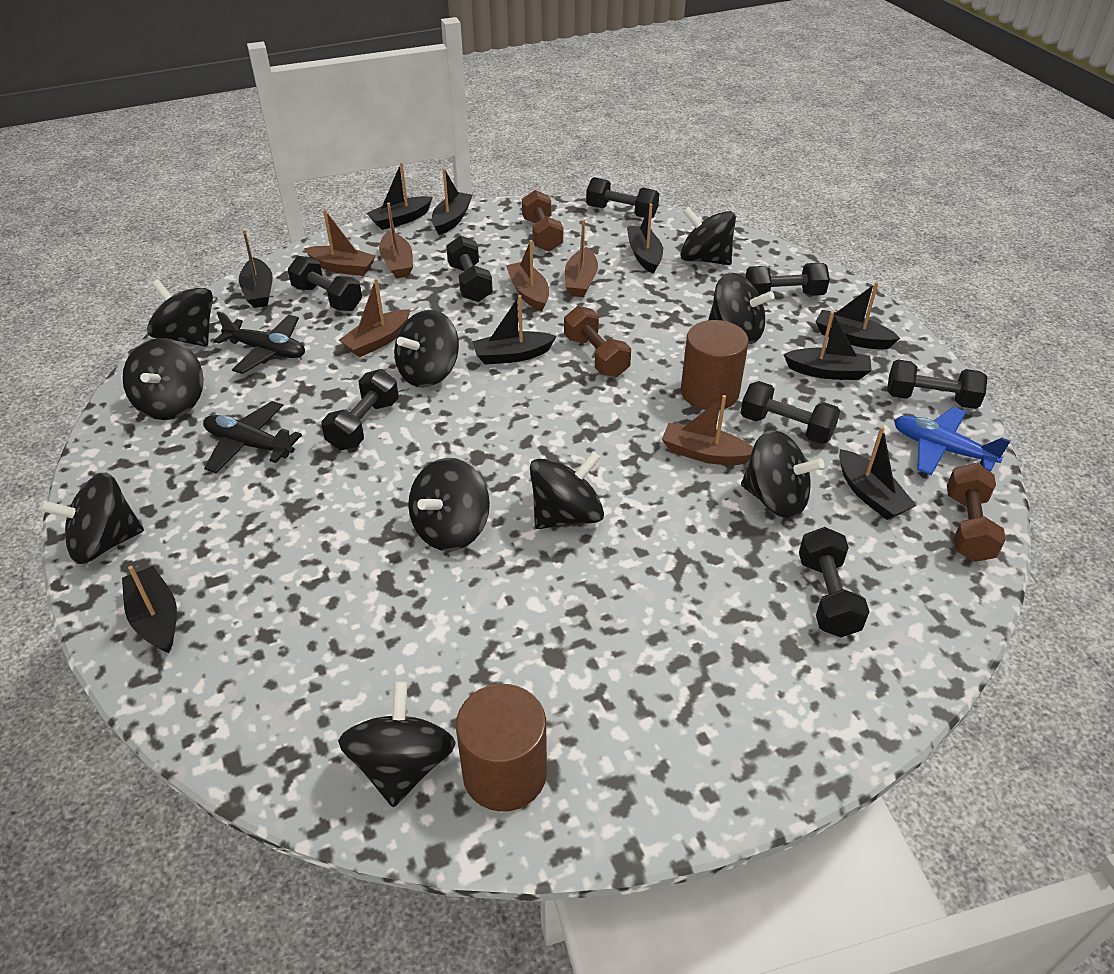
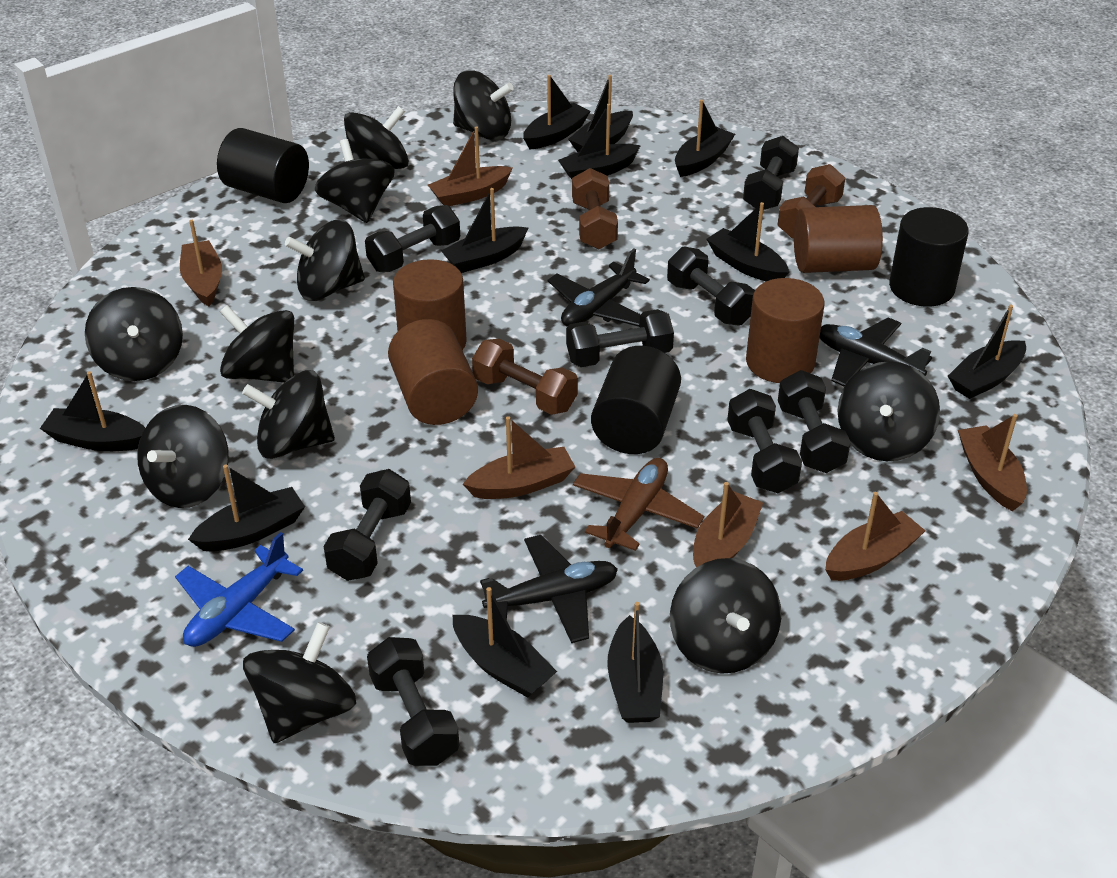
black boat: [122,566,177,653] [239,230,273,308] [367,163,433,230] [432,168,473,235] [472,295,557,365] [627,204,663,274] [783,311,872,380] [815,282,900,350] [839,427,916,520] = 9 -> [40,371,145,451] [188,464,305,551] [441,188,528,273] [452,587,557,698] [523,75,591,149] [558,104,641,179] [568,75,633,152] [607,602,663,723] [675,100,735,177] [706,202,789,281] [948,305,1026,399] = 11
black cylinder: none = 0 -> [217,128,309,203] [591,346,681,454] [889,207,969,307] = 3
black plane: [203,401,302,473] [214,312,305,374] = 2 -> [480,535,618,643] [548,249,650,327] [820,318,932,387] = 3
black spinning top: [39,472,144,564] [122,338,204,420] [147,279,213,347] [338,682,456,807] [394,310,459,388] [408,458,490,551] [530,451,604,529] [680,207,736,265] [708,273,774,344] [741,430,824,518] = 10 -> [85,287,183,381] [137,405,229,508] [220,305,294,383] [242,370,335,459] [243,622,356,743] [285,219,365,301] [315,139,395,223] [344,106,409,169] [453,70,514,140] [670,558,781,674] [838,361,940,461] = 11
brown cylinder: [456,684,547,811] [681,320,749,410] = 2 -> [388,319,478,425] [393,259,467,350] [746,278,824,383] [794,205,883,273] = 4
brown plane: none = 0 -> [573,458,704,551] = 1

